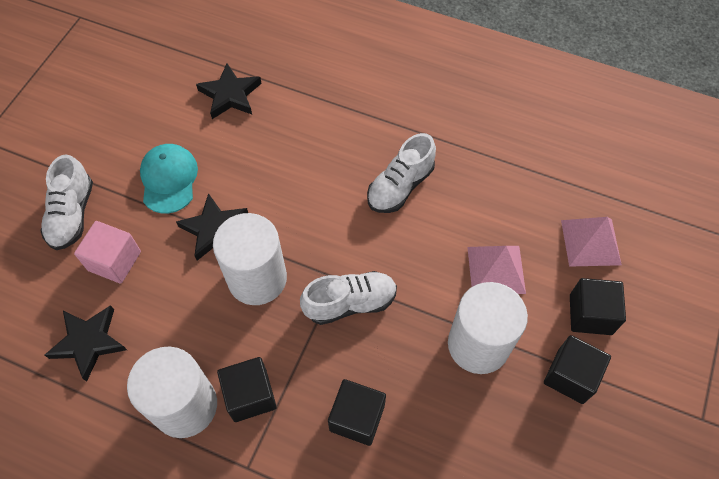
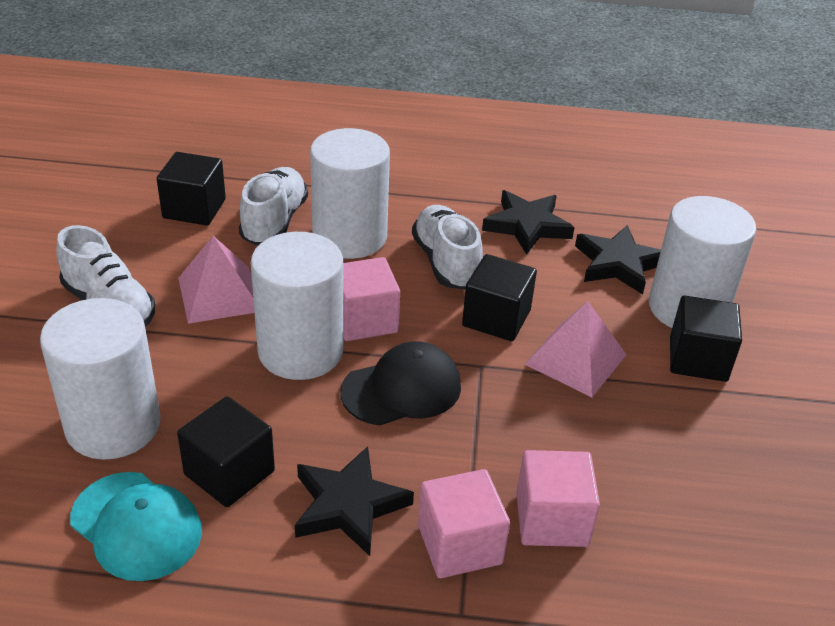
black cap: none = 0 -> [340,341,461,426] = 1
pink cube: [74,221,141,284] = 1 -> [343,257,400,341] [418,469,510,578] [516,450,600,547] = 3
white cylinder: [127,347,217,438] [213,213,287,305] [448,282,528,374] = 3 -> [40,298,161,460] [251,232,343,380] [310,128,390,259] [649,196,756,328] = 4

